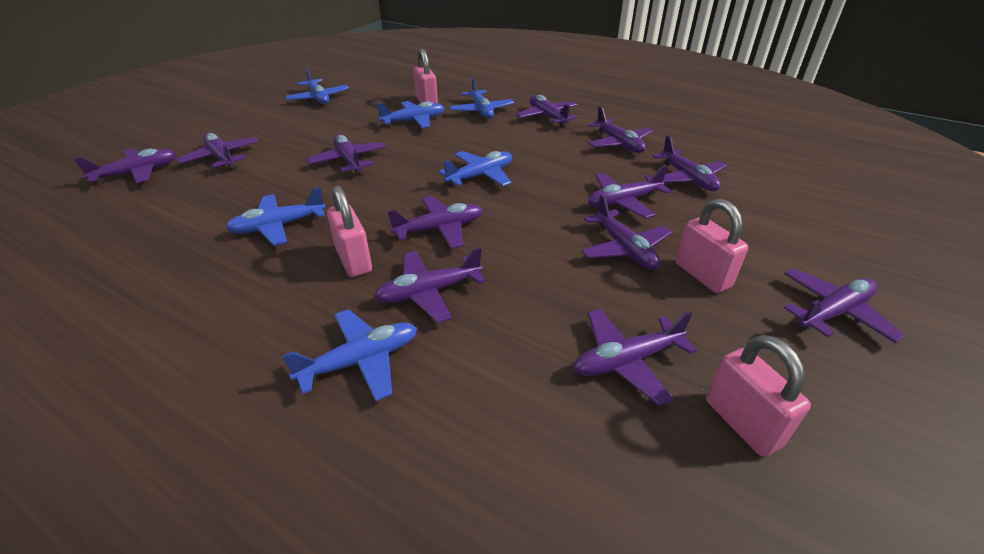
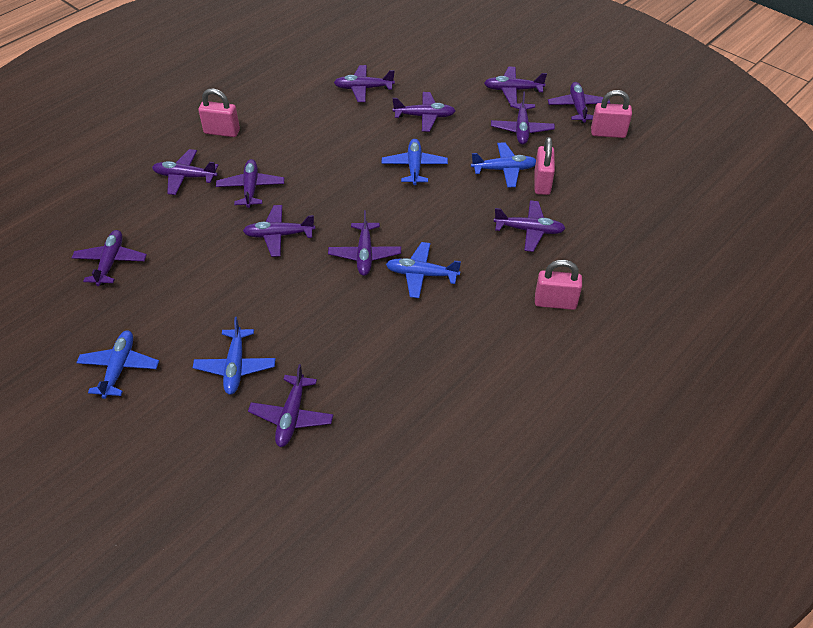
blue plane: [226,187,326,246] [282,309,417,401] [285,67,349,104] [377,101,445,128] [439,151,512,187] [449,77,514,119] = 6 -> [76,330,159,399] [193,317,276,395] [382,139,448,185] [386,242,461,298] [471,142,536,188] = 5

